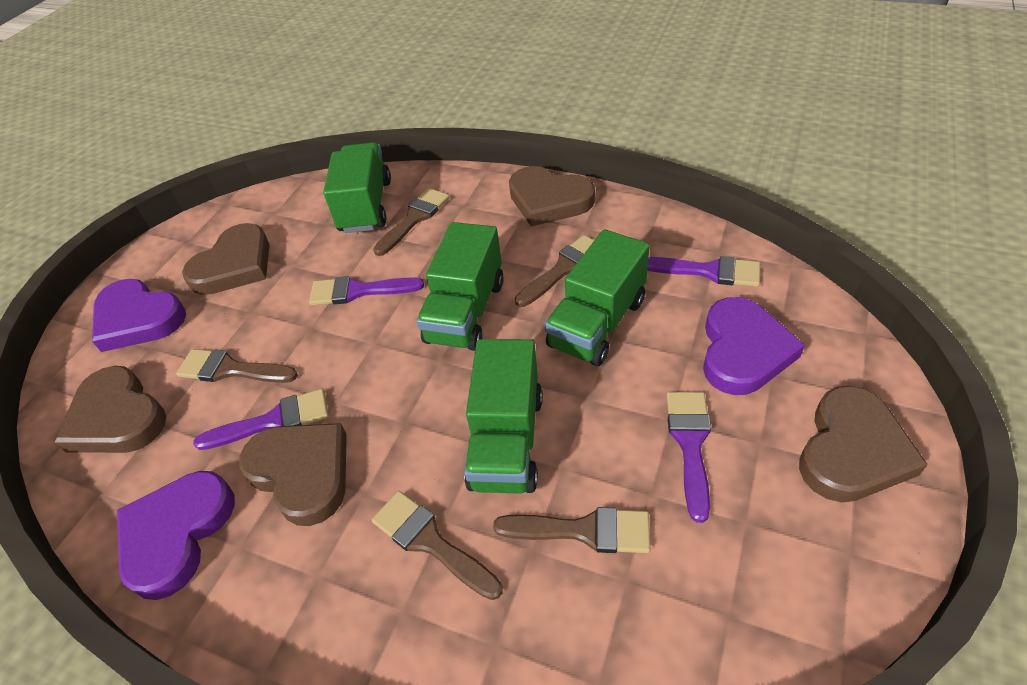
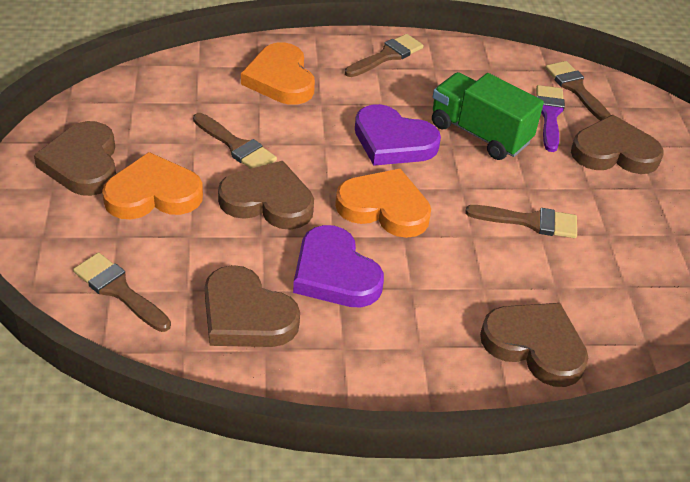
green truck: [323,142,391,233] [416,222,504,351] [464,339,543,494] [545,229,650,366] = 4 -> [432,72,544,160] = 1
orange heart: none = 0 -> [102,152,203,219] [241,42,315,105] [335,168,431,238] = 3
purple brush: [193,389,329,450] [309,276,424,305] [647,256,760,287] [666,392,711,523] = 4 -> [536,85,565,152] = 1
purple heart: [92,279,186,352] [117,471,235,600] [703,297,805,395] = 3 -> [293,225,384,308] [355,104,441,166] = 2

